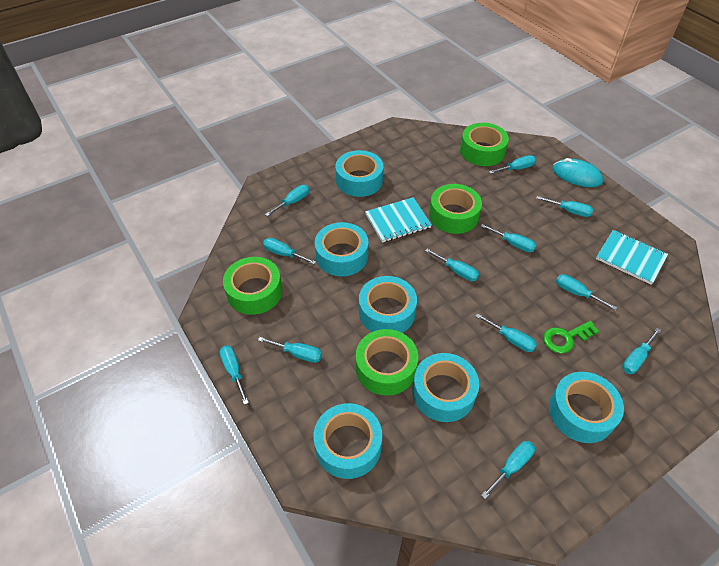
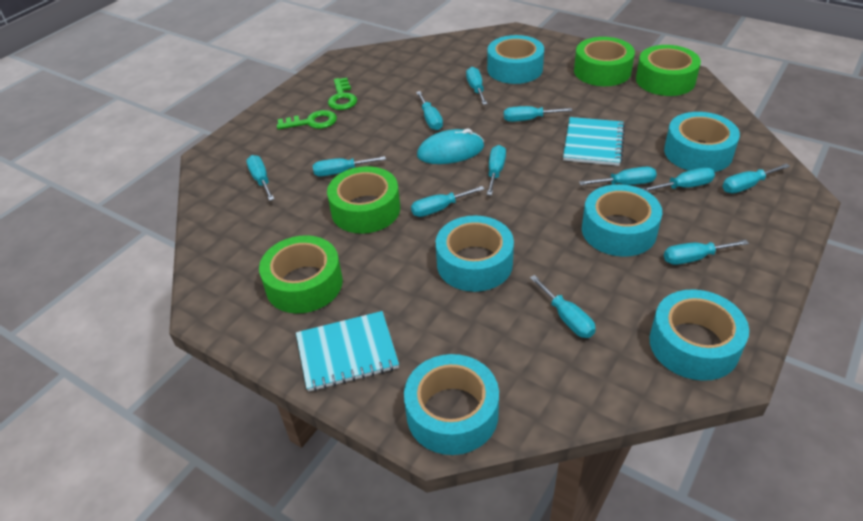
green key: [543,321,599,353] = 1 -> [277,110,337,130] [328,78,357,110] = 2

